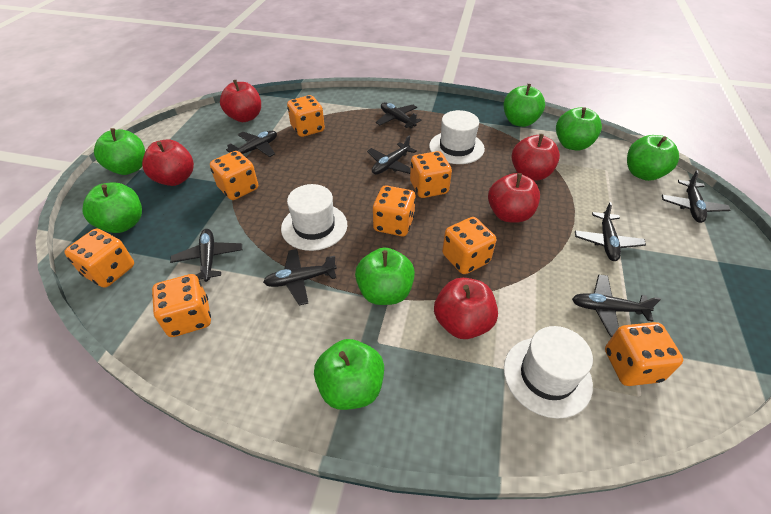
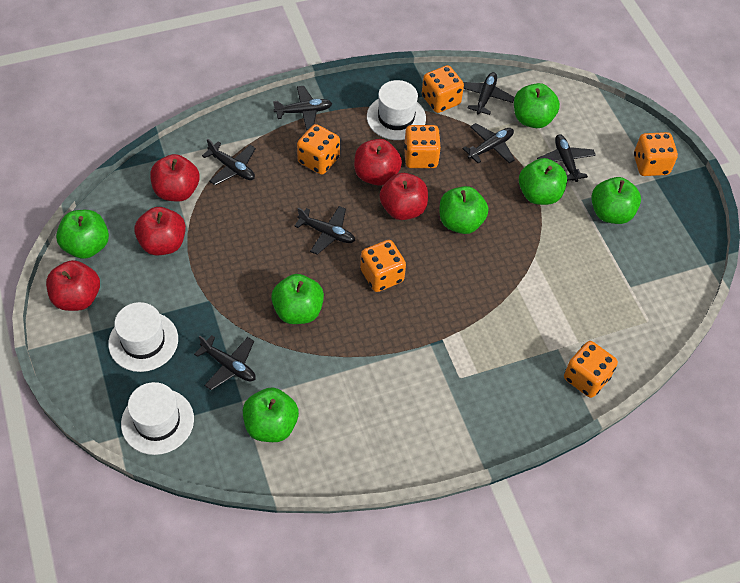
black plane: [170,229,242,282] [226,131,277,157] [263,249,337,306] [367,135,417,174] [376,102,422,129] [572,274,661,337] [575,202,646,261] [662,170,731,223] = 8 -> [194,335,256,390] [202,139,256,185] [273,86,332,130] [294,206,355,255] [462,123,515,164] [463,72,514,115] [537,134,596,182] = 7
orange dice: [64,229,134,288] [152,274,211,337] [210,151,258,200] [287,95,325,137] [373,186,416,236] [410,151,452,198] [442,217,496,274] [605,322,683,386] = 8 -> [297,124,340,175] [360,240,406,292] [404,125,441,168] [422,65,464,113] [564,341,618,398] [634,132,678,176] = 6

